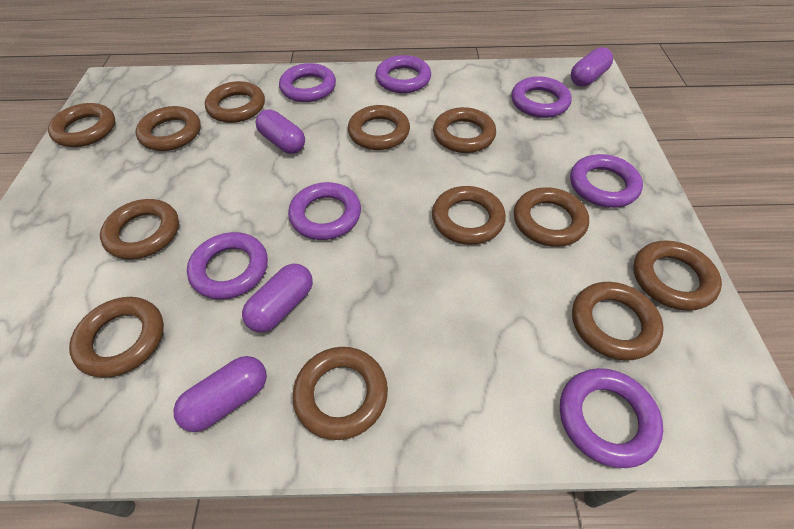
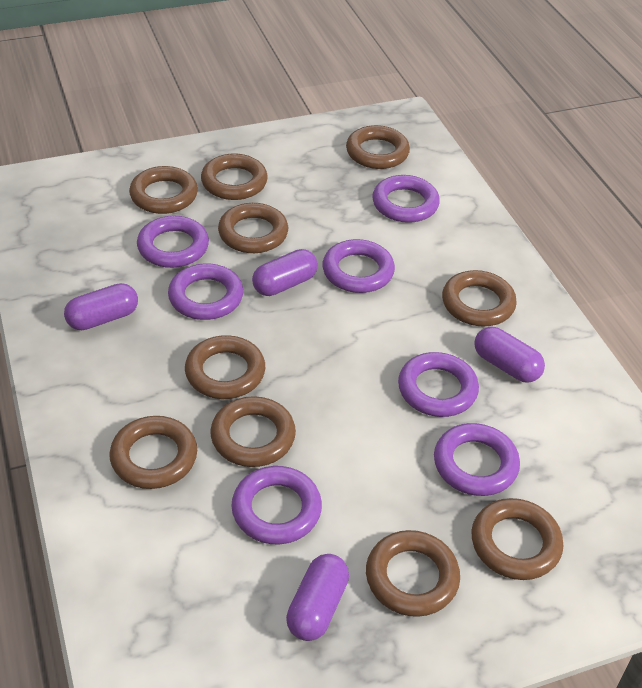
brown ring: [48,103,115,147] [69,297,164,378] [100,199,179,259] [136,106,201,151] [205,81,265,123] [293,347,388,440] [348,105,410,150] [432,186,506,245] [433,107,496,153] [514,187,589,247] [572,282,663,361] [633,241,722,311] = 12 -> [110,416,197,489] [129,166,198,214] [185,335,265,399] [201,154,268,200] [210,396,296,467] [218,203,288,253] [346,125,410,169] [366,530,460,617] [442,270,517,327] [471,498,563,580] = 10

